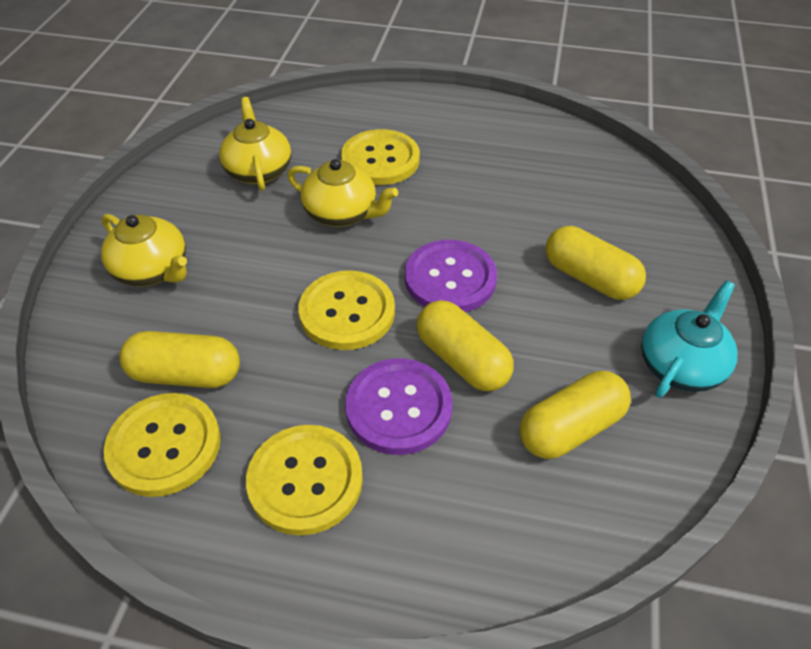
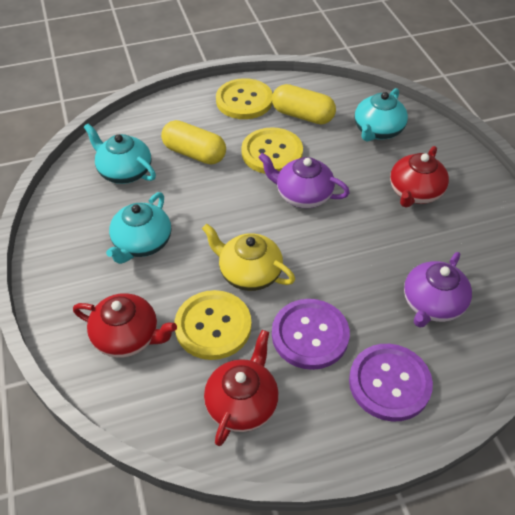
purple teapot: none = 0 -> [258,153,350,208] [404,252,472,328] = 2
red teapot: none = 0 -> [73,293,177,358] [204,330,279,446] [390,146,449,208] = 3
turquoise teapot: [641,281,738,398] = 1 -> [84,124,156,184] [106,192,171,264] [355,88,408,142] = 3
yellow button: [104,393,221,497] [246,425,363,536] [298,270,395,350] [341,129,420,185] = 4 -> [174,290,251,360] [216,78,273,119] [241,127,303,174] = 3
yellow capsule: [119,331,240,388] [417,300,514,391] [520,371,631,459] [545,226,646,300] = 4 -> [161,120,226,164] [272,84,336,125] = 2
yellow teapot: [101,214,187,286] [219,97,291,191] [287,159,398,227] = 3 -> [202,224,295,291] = 1

